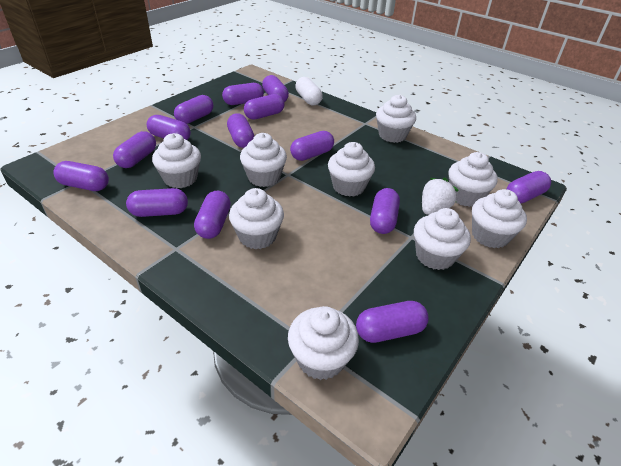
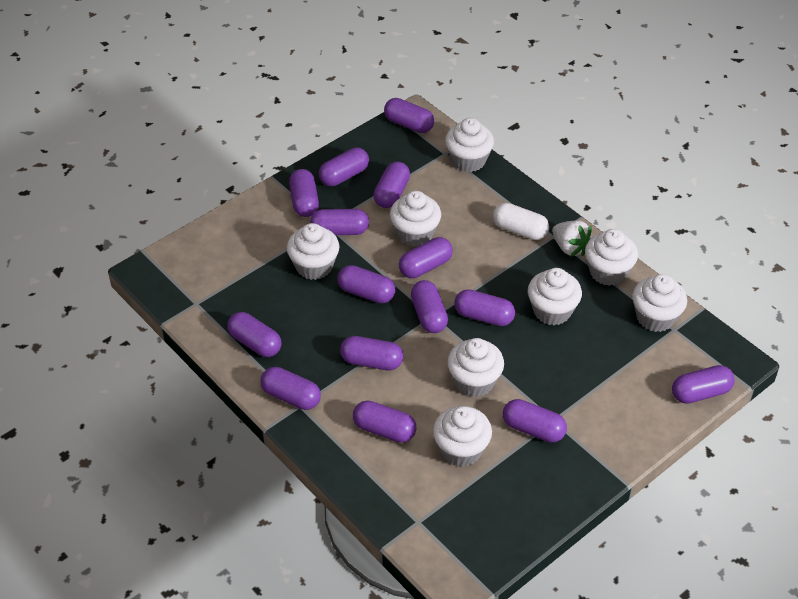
purple capsule: [53,161,109,191] [113,131,156,168] [126,188,188,217] [147,115,191,140] [174,95,213,124] [194,191,231,239] [222,83,264,105] [227,113,254,148] [244,94,285,120] [262,75,289,102] [290,131,334,161] [356,301,429,343] [370,188,400,234] [506,171,551,203] = 14 -> [227,312,281,357] [260,367,321,410] [289,169,319,217] [310,209,369,235] [319,147,369,186] [338,265,395,303] [340,336,403,370] [353,401,417,443] [373,161,410,208] [384,98,434,133] [399,237,453,278] [411,280,448,333] [454,289,515,326] [503,399,567,443] [672,365,735,404] = 15
white cupcake: [152,133,201,188] [229,188,284,249] [240,133,287,187] [288,306,359,380] [328,142,375,197] [376,95,416,143] [414,208,471,270] [448,152,498,207] [472,189,527,248] = 9 -> [287,223,339,280] [390,191,441,247] [433,406,492,466] [445,118,494,172] [447,338,504,397] [528,268,582,325] [585,229,638,286] [632,274,687,332] = 8

